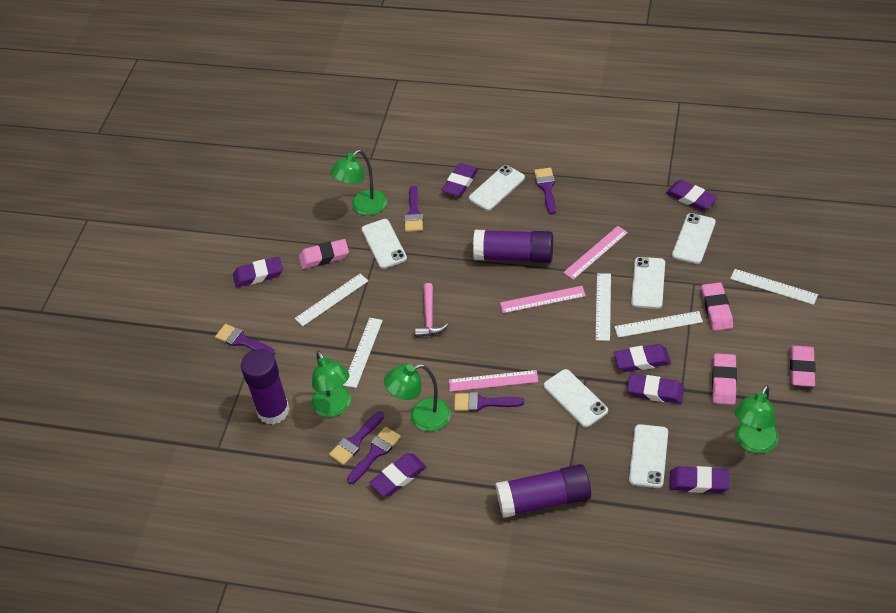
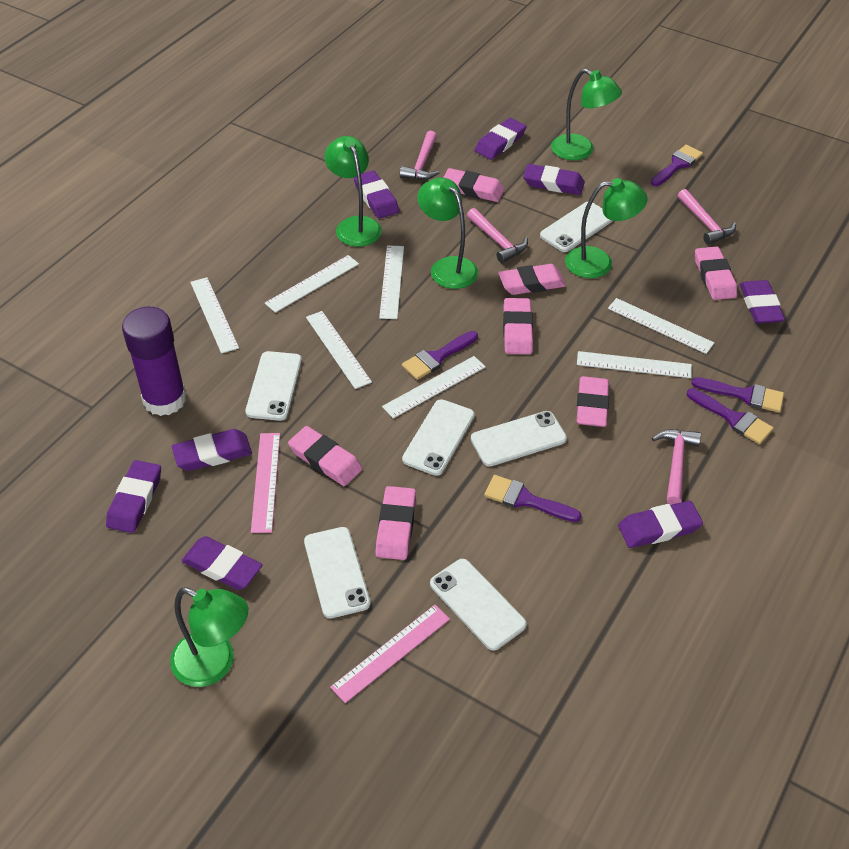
green lamp: [311,351,351,417] [331,150,387,216] [384,364,451,431] [734,385,779,454] = 4 -> [170,587,248,687] [325,136,382,247] [418,177,478,289] [551,69,622,160] [565,178,648,278] = 5
pink eraser: [299,239,349,269] [701,282,733,331] [712,353,737,405] [790,345,816,387] = 4 -> [288,426,362,486] [375,486,416,560] [443,168,504,202] [498,264,566,295] [503,298,533,354] [577,376,609,427] [695,247,737,300] = 7
pink hammer: [415,283,448,337] = 1 -> [400,131,439,180] [467,208,528,263] [652,429,701,505] [678,189,736,245] = 4
pink ruler: [449,370,538,392] [500,286,586,313] [563,226,628,280] = 3 -> [251,433,280,533] [330,605,450,703] = 2
purple brush: [215,324,275,355] [329,411,384,465] [347,427,401,484] [404,186,423,232] [454,392,524,412] [534,168,556,214] = 6 -> [402,331,478,380] [484,475,582,522] [651,145,703,186] [687,388,774,444] [691,377,784,412] = 5
purple eraser: [233,257,283,287] [369,453,426,497] [441,163,479,197] [614,344,671,372] [627,374,684,404] [666,180,718,211] [670,466,730,493] = 7 -> [106,460,161,533] [172,429,252,471] [181,536,263,590] [354,170,399,219] [475,118,526,160] [523,164,585,195] [618,501,703,548] [739,280,785,324] = 8
purple glue stick: [241,349,290,425] [473,230,553,263] [496,464,591,518] = 3 -> [122,306,186,416] = 1
white ruler: [295,274,368,326] [343,318,383,388] [595,273,611,341] [614,311,703,338] [730,269,818,305] = 5 -> [190,277,239,354] [265,255,359,313] [306,311,372,389] [379,245,404,319] [382,356,485,419] [577,351,692,378] [608,298,714,354] = 7

